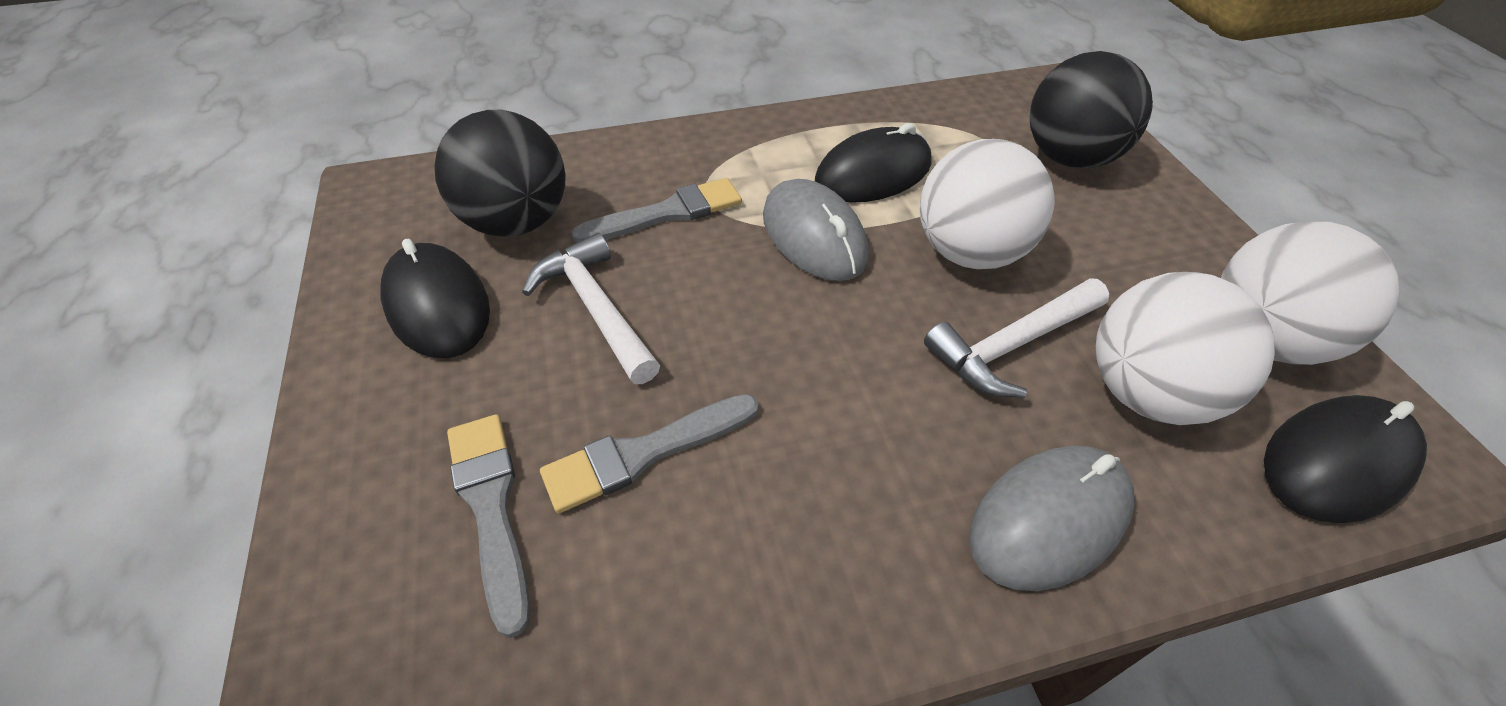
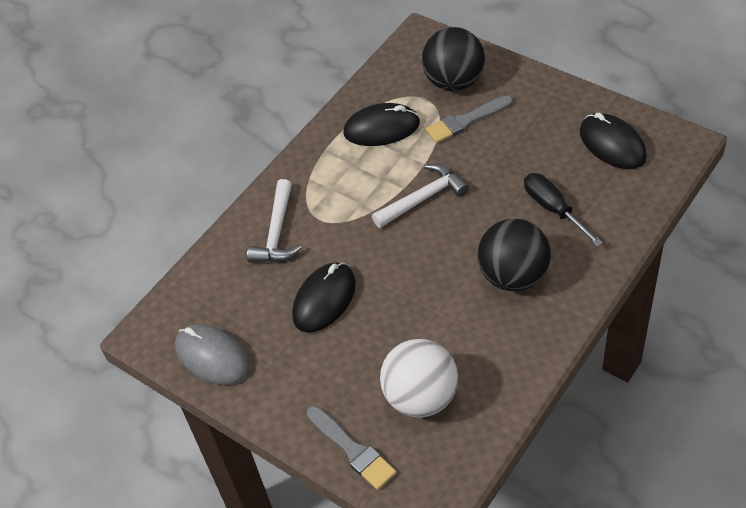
black screwdriver: none = 0 -> [524,173,603,247] = 1
grey brush: [447,414,530,638] [540,394,759,513] [572,178,742,243] = 3 -> [307,406,396,490] [426,95,513,143] = 2
grey mouse: [763,179,869,281] [969,446,1135,591] = 2 -> [175,324,250,385] = 1
white ball: [920,139,1055,269] [1096,272,1275,425] [1221,221,1400,365] = 3 -> [380,339,458,417] = 1

